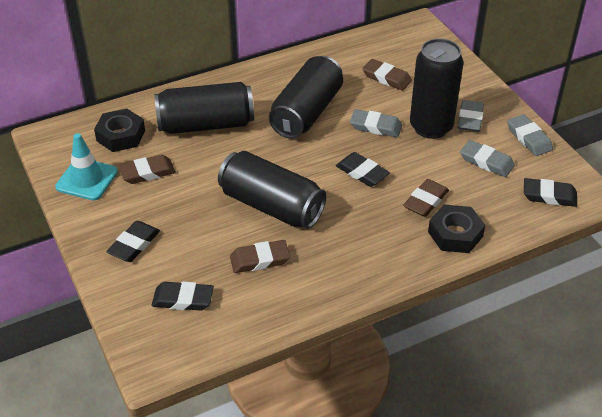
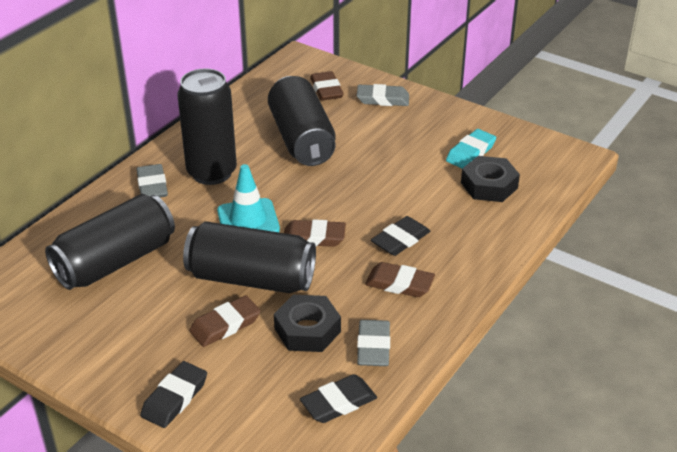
black eraser: [106,221,160,262] [152,282,214,311] [336,152,390,187] [524,178,577,207] = 4 -> [140,361,207,428] [300,374,377,423] [371,216,430,256] = 3
grey eraser: [350,109,402,137] [458,100,484,132] [460,140,515,177] [507,114,553,156] = 4 -> [136,164,168,197] [357,84,409,106] [357,320,390,366] = 3
turquoise eraser: none = 0 -> [446,129,496,168] = 1

